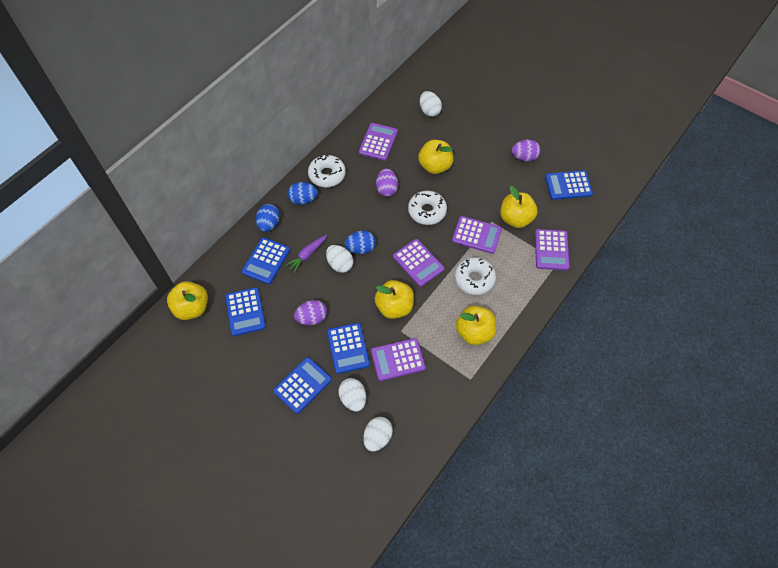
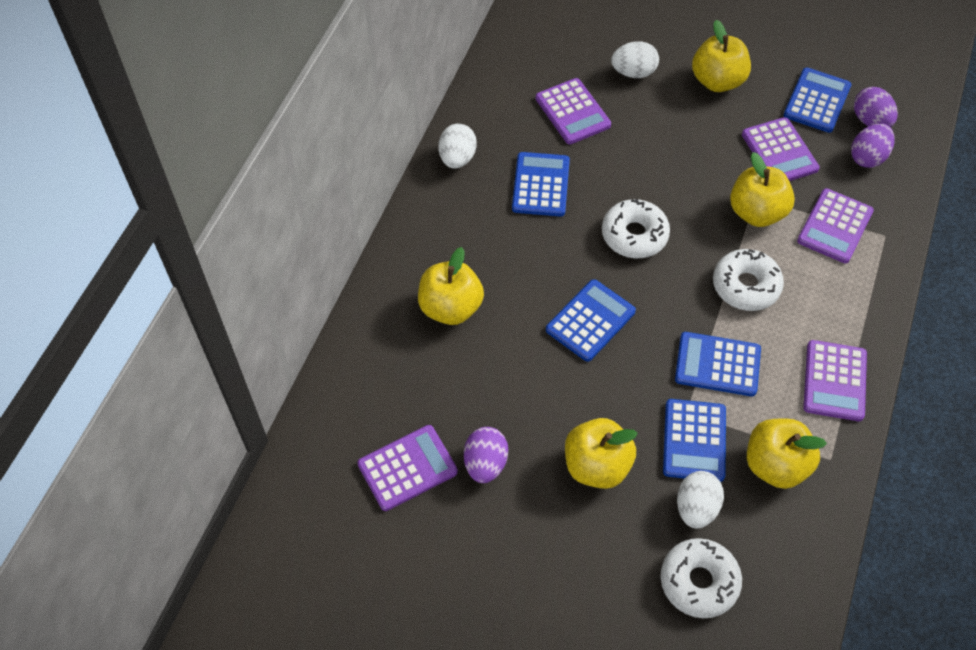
blue egg: [256,204,280,232] [288,182,318,205] [345,231,376,254] = 3 -> none = 0
purple carrot: [285,235,327,273] = 1 -> none = 0
white egg: [326,245,353,273] [338,378,366,411] [363,417,393,451] [420,91,442,117] = 4 -> [439,124,477,168] [611,41,659,78] [677,471,724,528] = 3

